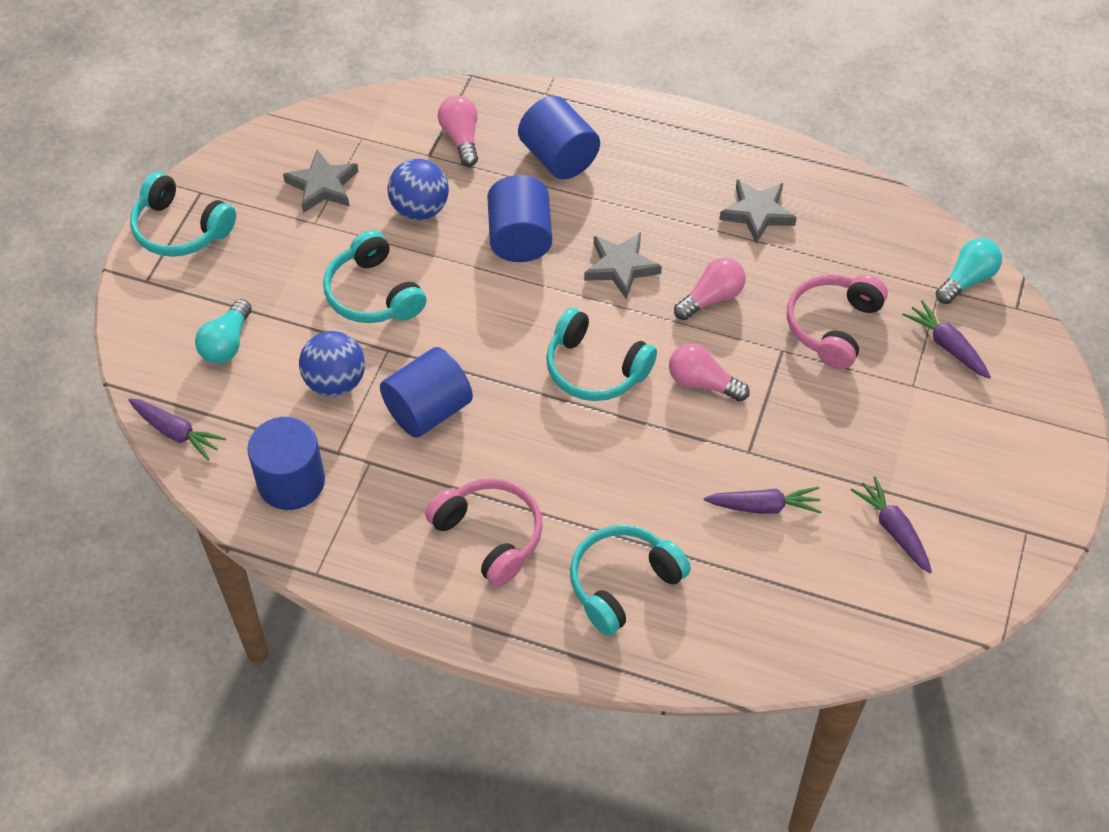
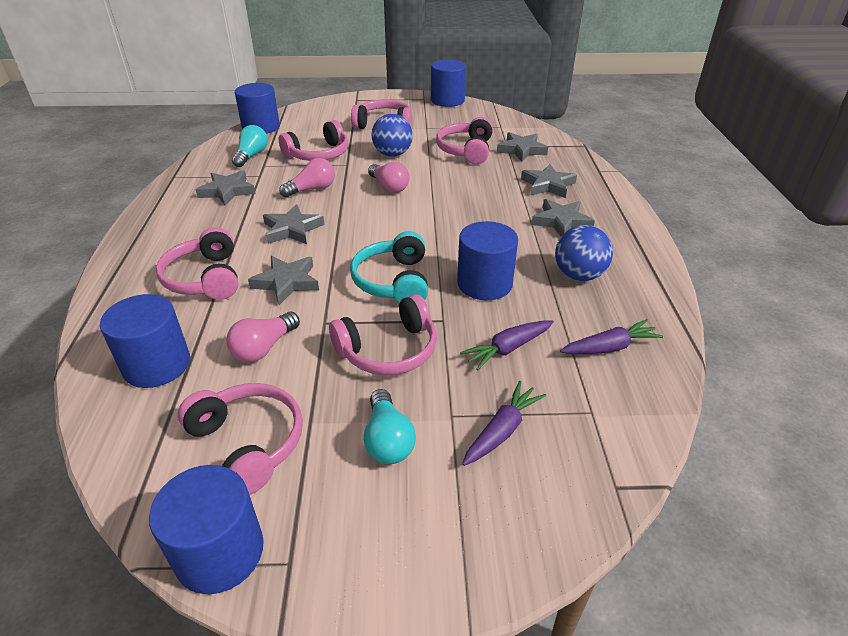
blue cylinder: [247,417,325,510] [380,347,473,438] [487,175,552,262] [518,96,600,180] = 4 -> [100,294,190,388] [149,465,264,594] [235,83,280,134] [431,59,466,107] [457,221,518,300] = 5
grey star: [283,149,358,213] [584,232,662,299] [719,179,797,244] = 3 -> [196,170,255,206] [248,256,319,305] [263,204,325,244] [497,132,548,162] [521,164,577,198] [531,199,595,236] = 6
pink headphones: [425,478,543,587] [787,274,888,369] = 2 -> [156,227,238,300] [178,383,303,495] [279,120,349,161] [329,294,437,375] [351,99,412,129] [436,117,493,164] = 6
purple carrot: [128,398,226,461] [704,487,822,514] [851,476,932,573] [902,300,991,378] = 4 -> [460,321,554,370] [462,381,546,466] [560,319,663,354] = 3
turquoise headphones: [130,172,236,257] [323,230,427,323] [546,308,657,401] [570,525,691,636] = 4 -> [350,231,428,304] = 1

